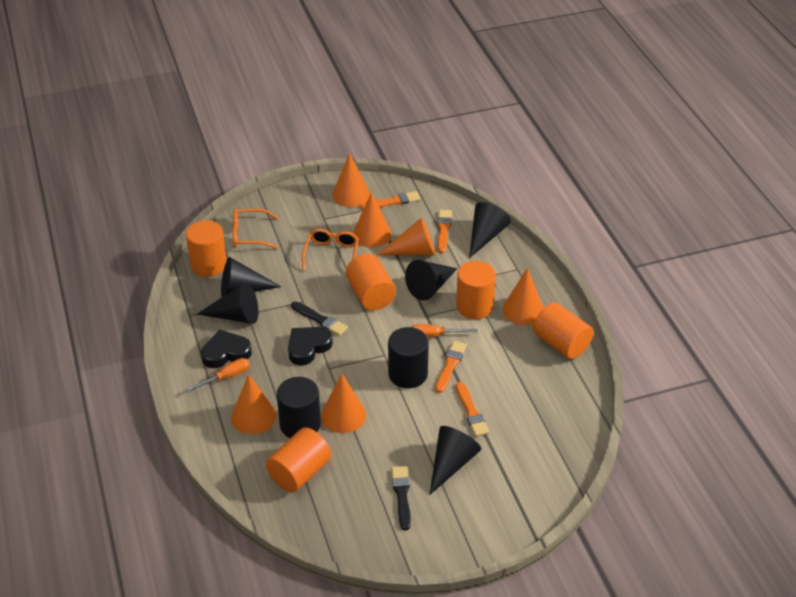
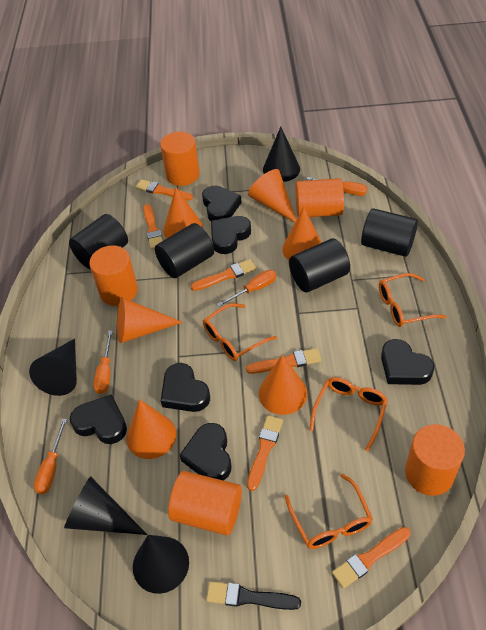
black brush: [291,301,348,336] [391,466,411,530] = 2 -> [206,581,301,610] = 1
black cone: [197,282,258,324] [221,257,282,297] [405,260,457,301] [430,426,481,495] [469,202,511,258] = 5 -> [29,339,77,396] [64,476,147,535] [133,535,189,594] [263,127,300,182] = 4
black cylinder: [277,377,321,438] [388,327,429,388] = 2 -> [69,214,128,270] [155,223,214,278] [289,238,350,292] [361,208,418,257] = 4
black heart: [201,330,252,368] [288,327,333,365] = 2 -> [70,394,127,444] [161,363,210,412] [180,423,232,481] [202,186,242,221] [211,216,251,254] [381,339,434,385] = 6
orange brush: [360,191,421,210] [435,341,467,393] [438,210,452,253] [456,382,490,437] = 4 -> [135,179,193,201] [143,204,163,250] [191,259,256,291] [246,348,321,374] [247,415,283,491] [332,527,411,589] = 6
orange glasses: [233,208,279,249] [302,229,359,271] = 2 -> [203,303,277,361] [285,474,373,549] [309,377,388,452] [379,273,447,327] = 4
orange screwdriver: [185,358,250,393] [411,324,478,338] = 2 -> [34,419,67,494] [93,330,113,394] [216,270,277,307] [307,177,367,196] = 4

